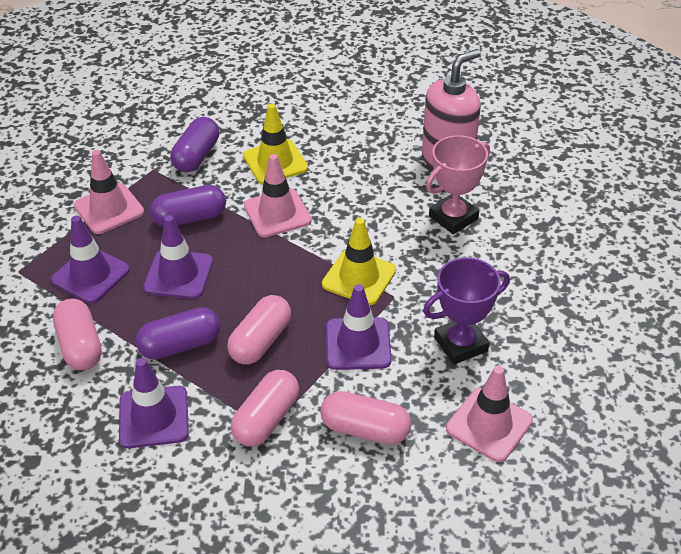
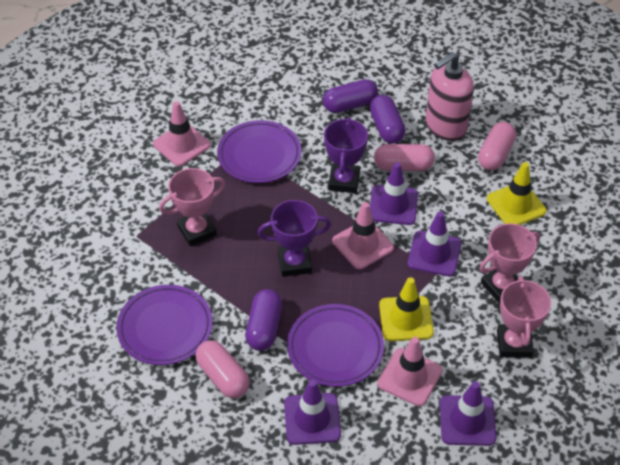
pink capsule: [53,299,102,370] [227,295,291,364] [231,370,299,447] [320,391,411,445] = 4 -> [195,340,250,398] [374,144,435,171] [478,122,516,170] = 3
pink trophy: [426,135,490,234] = 1 -> [159,168,225,246] [479,223,540,304] [497,276,551,357] = 3
purple plate: none = 0 -> [116,285,213,365] [217,120,302,183] [287,304,384,387] = 3
purple trophy: [423,257,510,364] = 1 -> [257,200,331,277] [324,117,368,193] = 2

